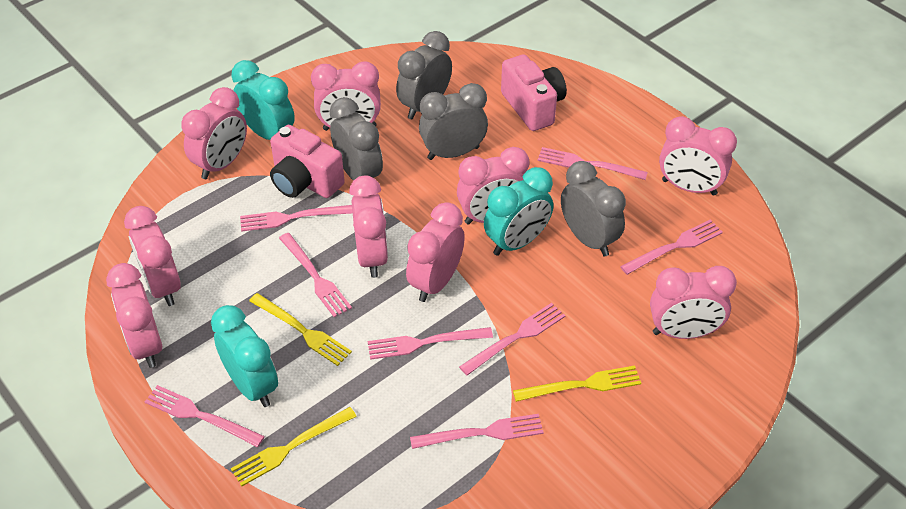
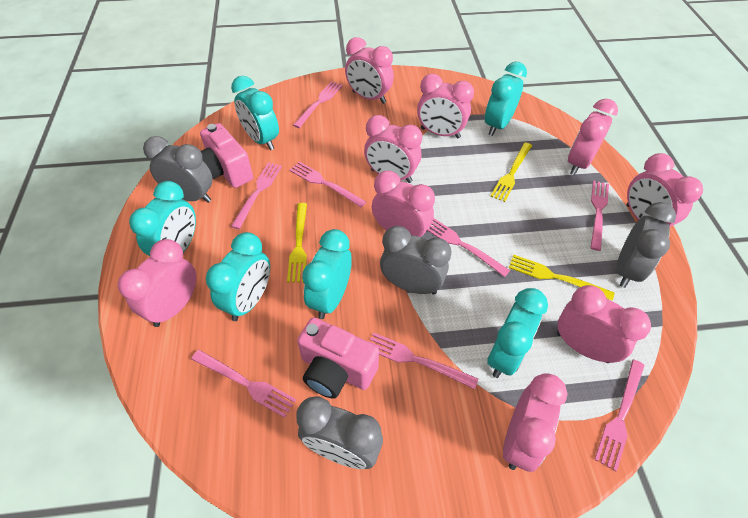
turquoise clock: [211,305,278,407] [231,60,295,140] [484,167,553,256] = 3 -> [129,181,196,256] [206,232,270,321] [231,76,279,150] [302,229,352,319] [485,62,527,136] [487,288,548,378] = 6

